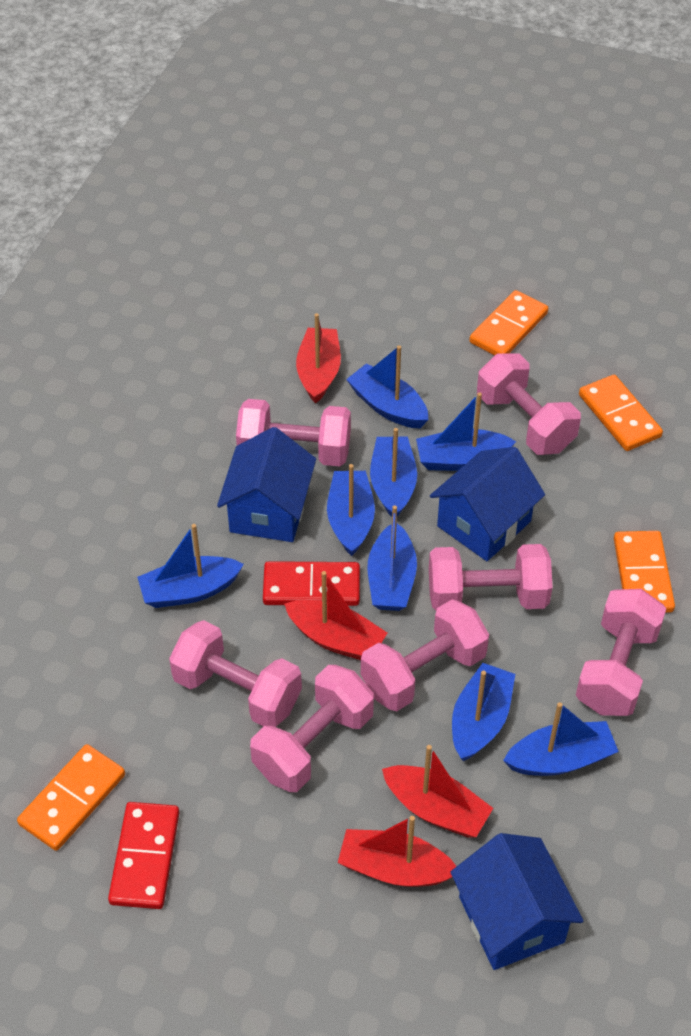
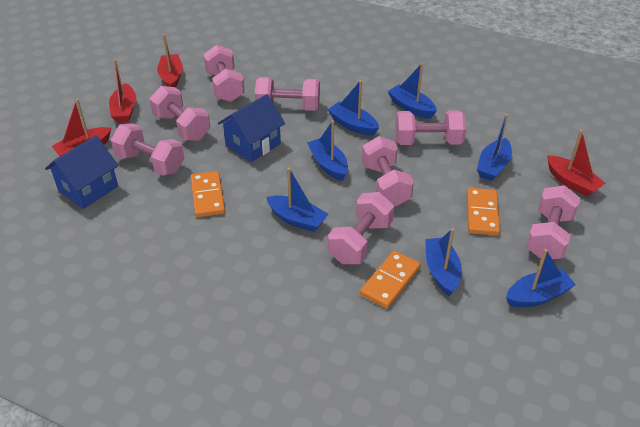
blue boat: [137,524,244,608] [327,464,375,556] [346,345,429,428] [368,505,417,611] [370,428,417,517] [416,393,516,471] [452,663,515,761] [503,702,619,776] = 8 -> [266,167,328,232] [307,120,348,181] [328,80,379,136] [387,63,437,119] [425,228,462,296] [477,114,512,181] [506,249,576,307] = 7
blue house: [217,427,316,542] [430,447,545,561] [451,833,583,970] = 3 -> [45,136,118,209] [218,94,285,162] = 2
orange domino: [17,744,125,851] [469,290,548,355] [579,375,663,451] [614,531,675,613] = 4 -> [191,171,225,217] [360,251,421,309] [467,188,500,236] = 3
pink dumbbell: [169,620,302,727] [236,399,351,466] [250,665,374,792] [361,599,489,711] [429,544,553,610] [477,353,581,455] [576,589,666,716] = 7 -> [111,123,184,176] [150,86,210,141] [203,45,245,102] [255,77,320,111] [328,192,394,264] [362,136,414,207] [395,110,466,145] [526,185,580,259] = 8
red domino: [108,802,180,909] [263,561,360,606] = 2 -> none = 0

